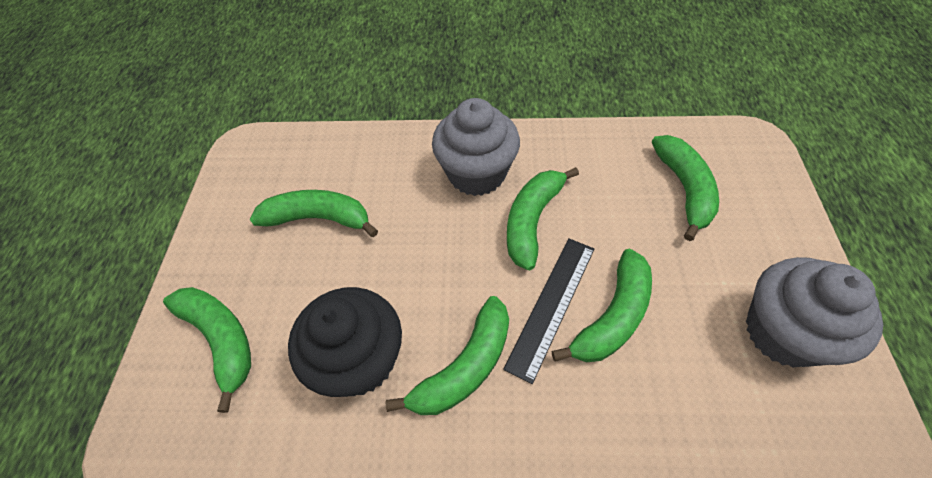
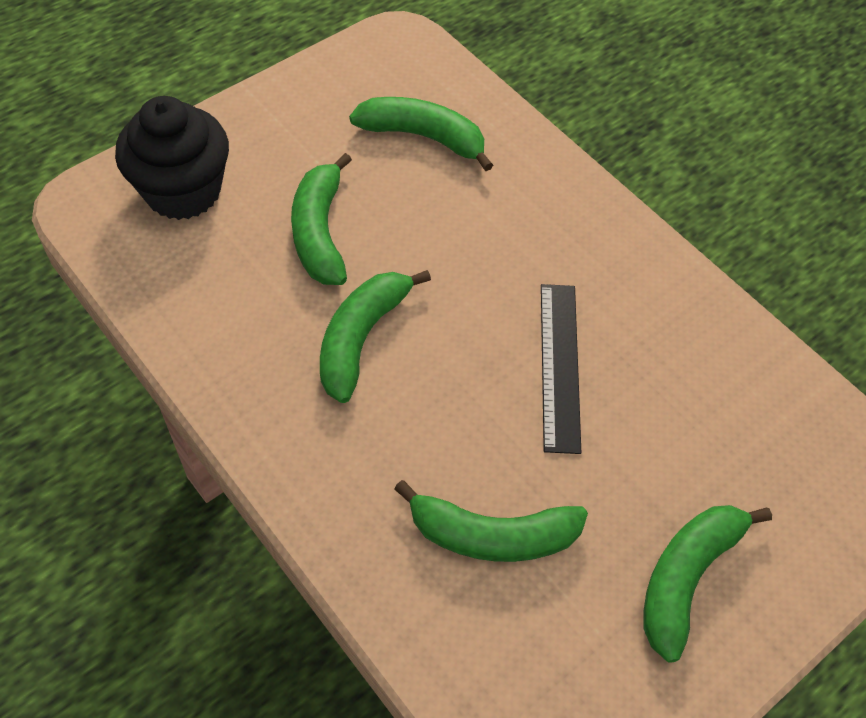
green banana: [163,287,251,413] [250,190,378,237] [385,296,509,415] [507,167,579,270] [552,248,652,362] [652,135,719,241] = 6 -> [291,153,352,285] [320,270,431,403] [349,97,493,171] [394,480,588,562] [643,505,772,663] = 5
grey cupcake: [432,98,520,196] [746,257,883,367] = 2 -> none = 0

